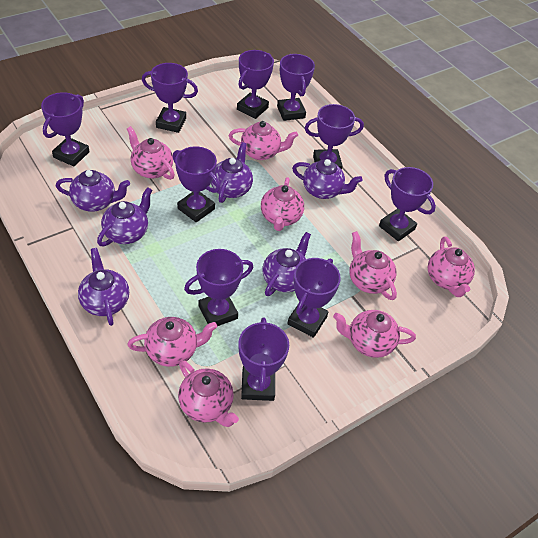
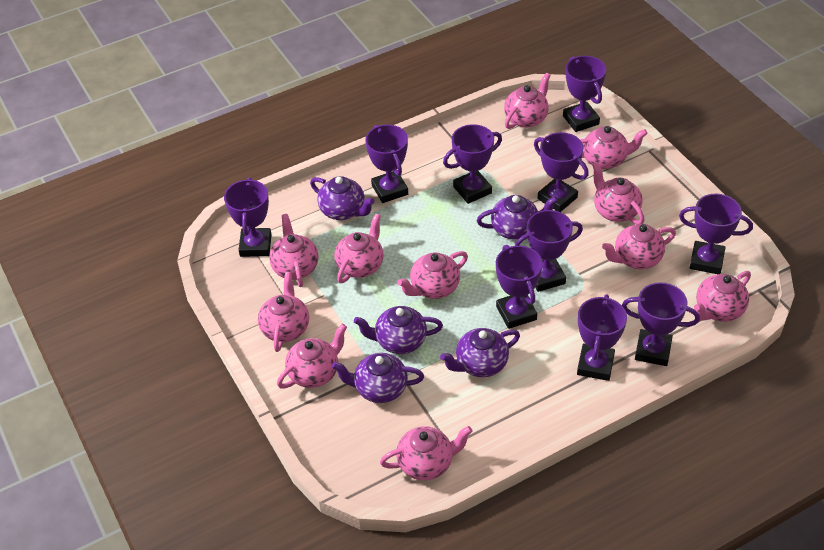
pink teapot: [127,126,175,180] [127,317,217,367] [178,360,239,427] [229,121,298,160] [261,177,304,231] [333,310,416,358] [349,231,397,300] [428,236,475,297] = 8 -> [258,272,309,352] [269,214,319,287] [277,324,347,388] [334,213,384,283] [380,426,473,480] [397,251,468,299] [504,73,551,129] [580,126,648,169] [592,162,644,224] [602,224,676,269] [694,271,751,322] = 11
purple teapot: [56,170,130,212] [78,248,129,326] [97,187,152,246] [211,142,253,203] [263,232,311,296] [292,159,362,199] = 6 -> [310,176,375,220] [332,353,424,403] [354,306,443,354] [440,328,520,377] [476,195,558,240] = 5

